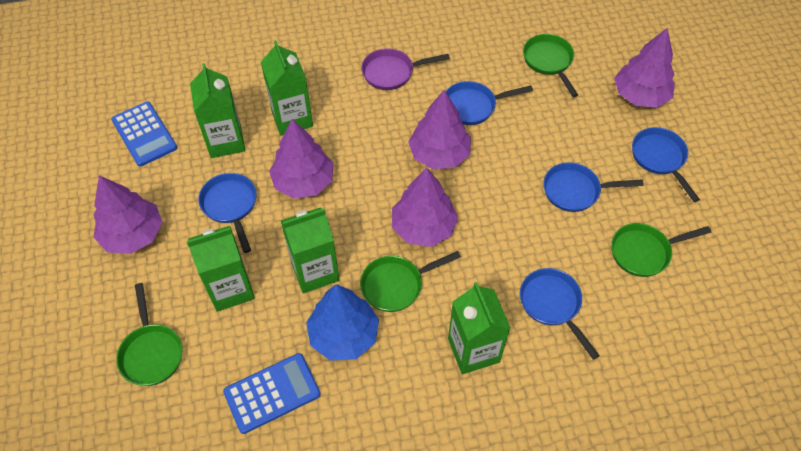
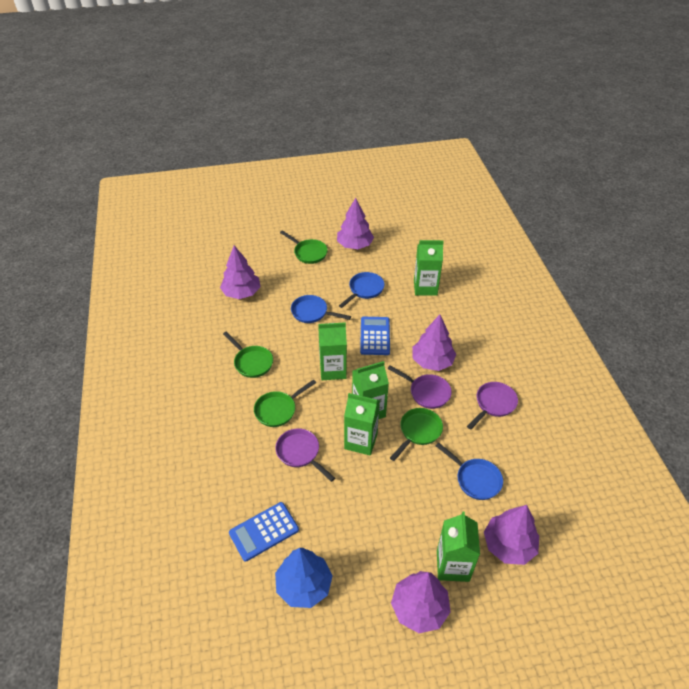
blue pan: [198,173,256,253] [446,81,533,125] [520,268,600,360] [543,162,644,212] [632,127,700,202] = 5 -> [291,295,351,323] [339,272,384,308] [436,442,503,500] = 3
purple pan: [361,48,450,90] = 1 -> [275,428,335,482] [388,365,452,409] [467,382,518,430] = 3

